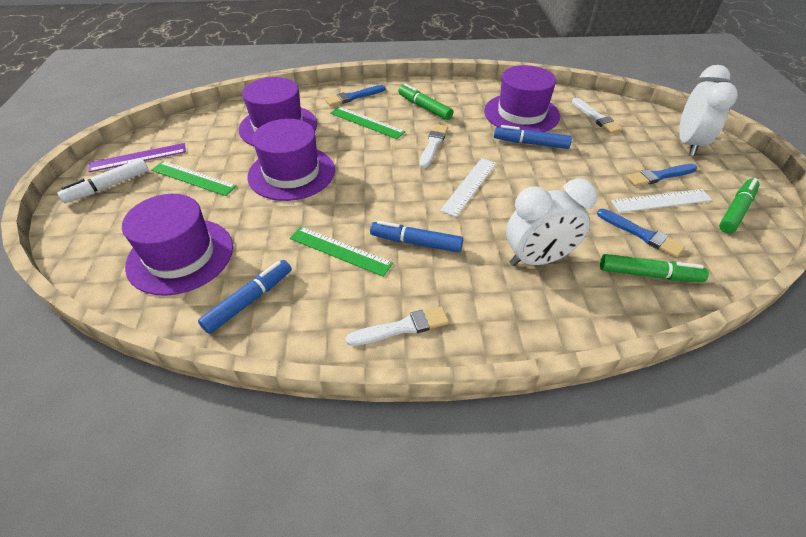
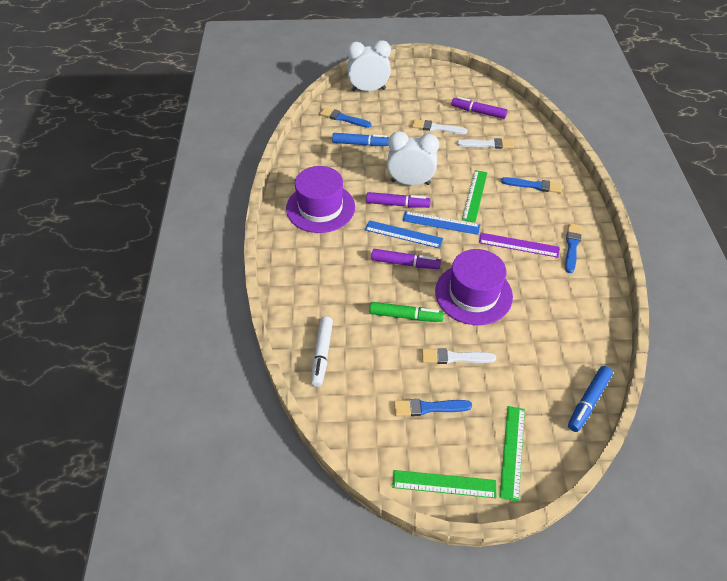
blue brush: [325,85,385,106] [597,209,685,258] [626,164,697,187] = 3 -> [320,108,372,128] [394,399,472,416] [501,177,562,193] [565,223,582,273] = 4
blue marker: [198,260,291,334] [370,221,463,253] [494,125,572,149] = 3 -> [332,133,389,146] [568,366,613,432] = 2
blue ruler: none = 0 -> [365,220,443,249] [402,211,480,235] = 2
green marker: [398,84,453,120] [600,254,709,282] [719,178,760,233] = 3 -> [370,302,444,322] = 1
purple hat: [122,194,233,296] [239,77,317,146] [247,119,335,201] [484,65,560,132] = 4 -> [286,166,355,233] [435,249,513,325] = 2
purple marker: none = 0 -> [366,192,431,208] [371,249,441,269] [451,97,508,119] = 3
white ruler: [440,158,496,217] [611,189,712,213] = 2 -> none = 0

